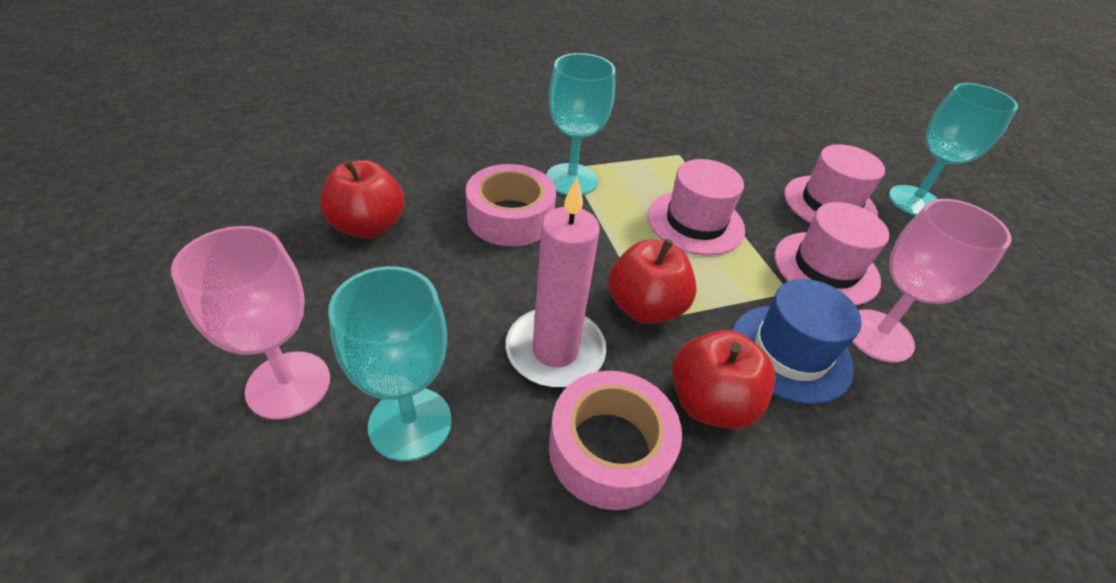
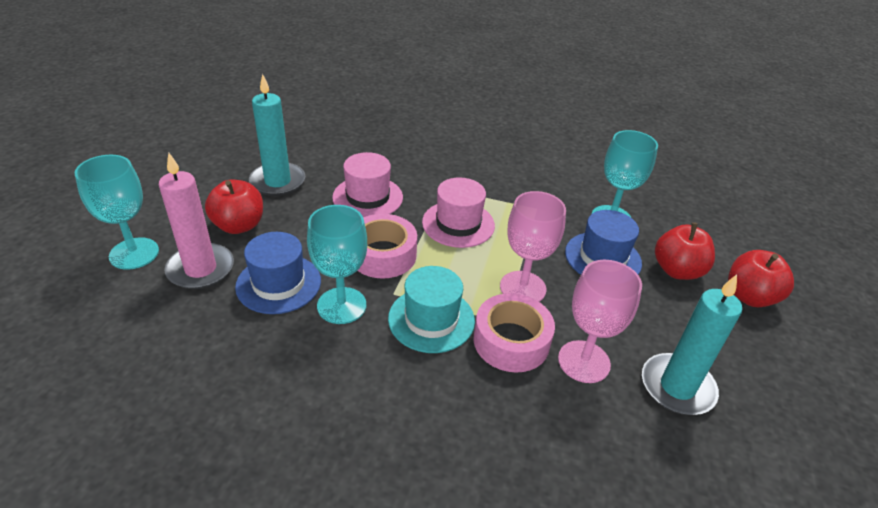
blue hat: [732,279,862,404] = 1 -> [235,232,321,314] [565,210,642,275] = 2
pink hat: [648,159,745,256] [775,202,889,306] [784,144,885,223] = 3 -> [332,152,403,218] [422,177,495,248] = 2
turquoise candle: none = 0 -> [249,74,305,196] [642,274,742,415] = 2
turquoise hat: none = 0 -> [388,266,475,353] = 1

